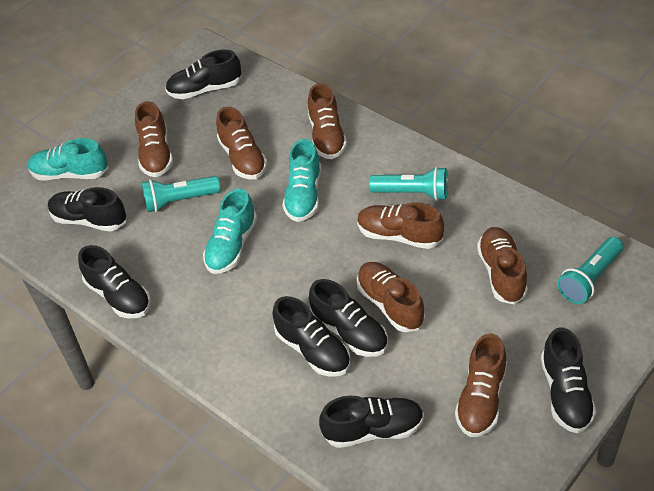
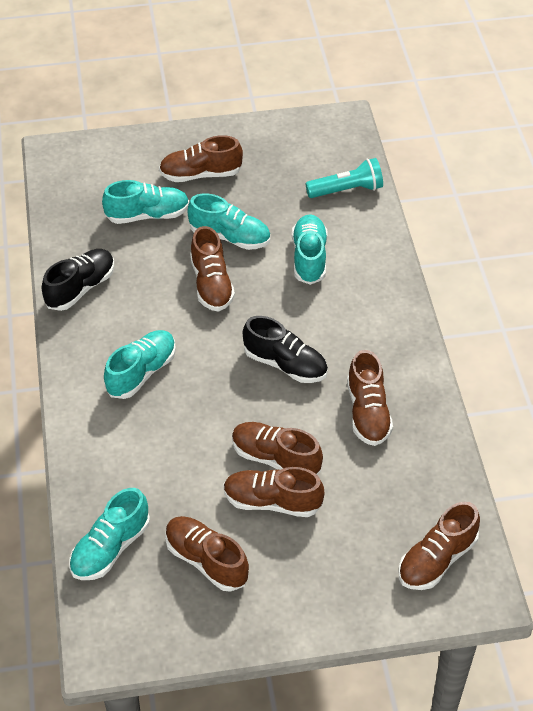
black shoe: [48,187,126,231] [78,245,151,318] [165,49,242,99] [272,296,351,376] [309,279,388,357] [319,396,424,448] [541,327,597,433] = 7 -> [42,249,114,311] [243,316,328,383] = 2
turquoise flashlight: [142,176,221,212] [369,167,448,201] [557,237,623,304] = 3 -> [305,158,383,198] = 1
turquoise shoe: [28,138,108,180] [203,189,257,274] [283,139,321,222] = 3 -> [69,488,150,580] [102,180,189,224] [104,330,176,399] [187,193,270,250] [292,214,327,285] = 5

